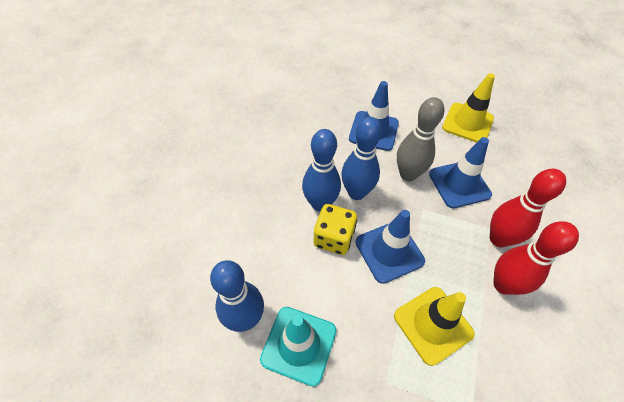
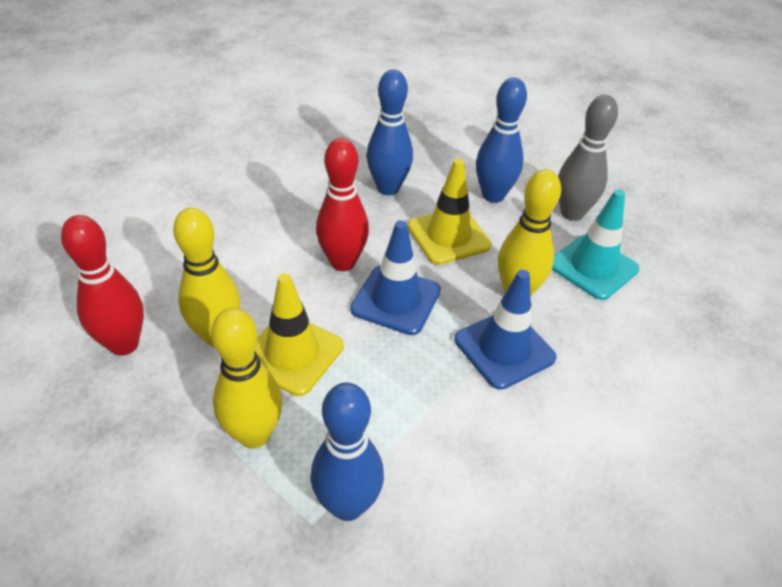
blue traffic cone: [349,81,399,151] [355,210,425,284] [429,137,492,208] = 3 -> [350,220,441,335] [455,270,557,390] = 2
yellow bowling pin: none = 0 -> [173,208,240,347] [211,308,282,449] [498,169,561,297] = 3
yellow dice: [313,204,357,255] = 1 -> none = 0

